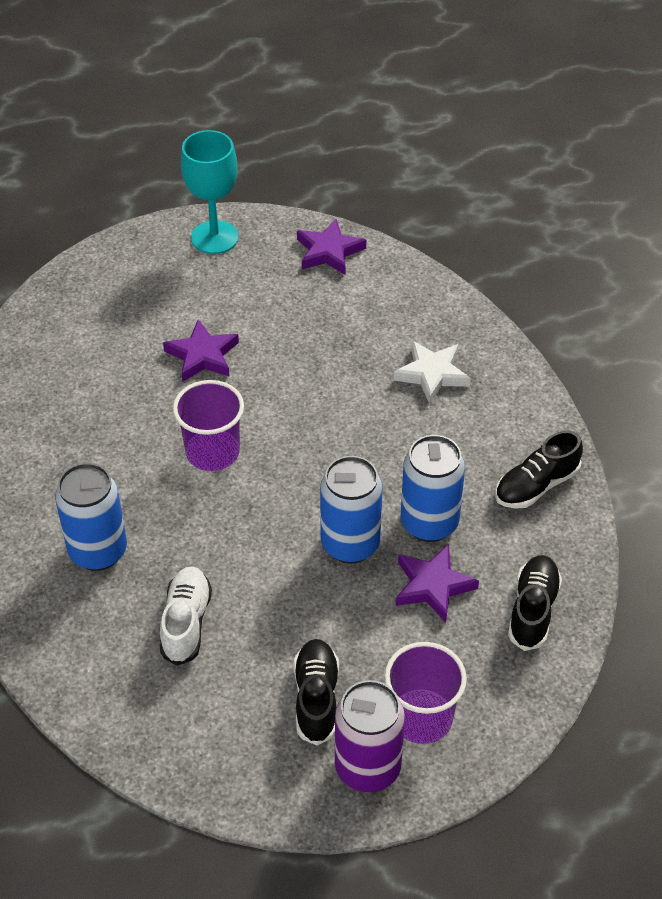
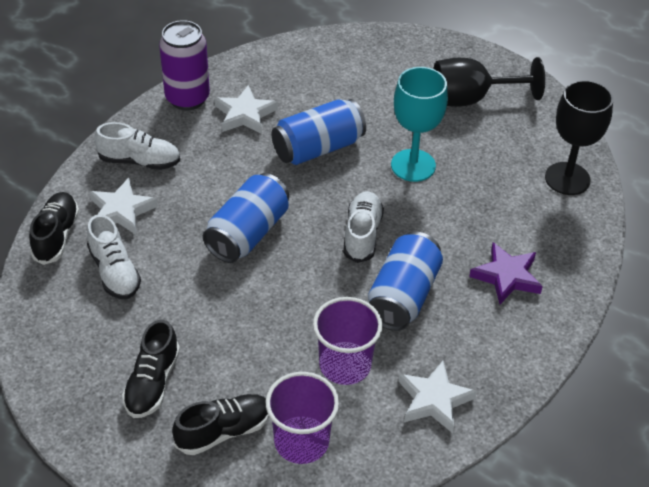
black goblet: none = 0 -> [433,57,545,107] [545,80,613,195] = 2
purple star: [163,320,239,382] [297,219,366,275] [396,544,479,622] = 3 -> [469,242,543,304] = 1
white shoe: [160,566,212,666] = 1 -> [87,214,141,299] [95,122,180,170] [343,191,384,263] = 3
white star: [393,341,471,404] = 1 -> [89,178,158,235] [214,85,278,134] [399,361,477,433] = 3

